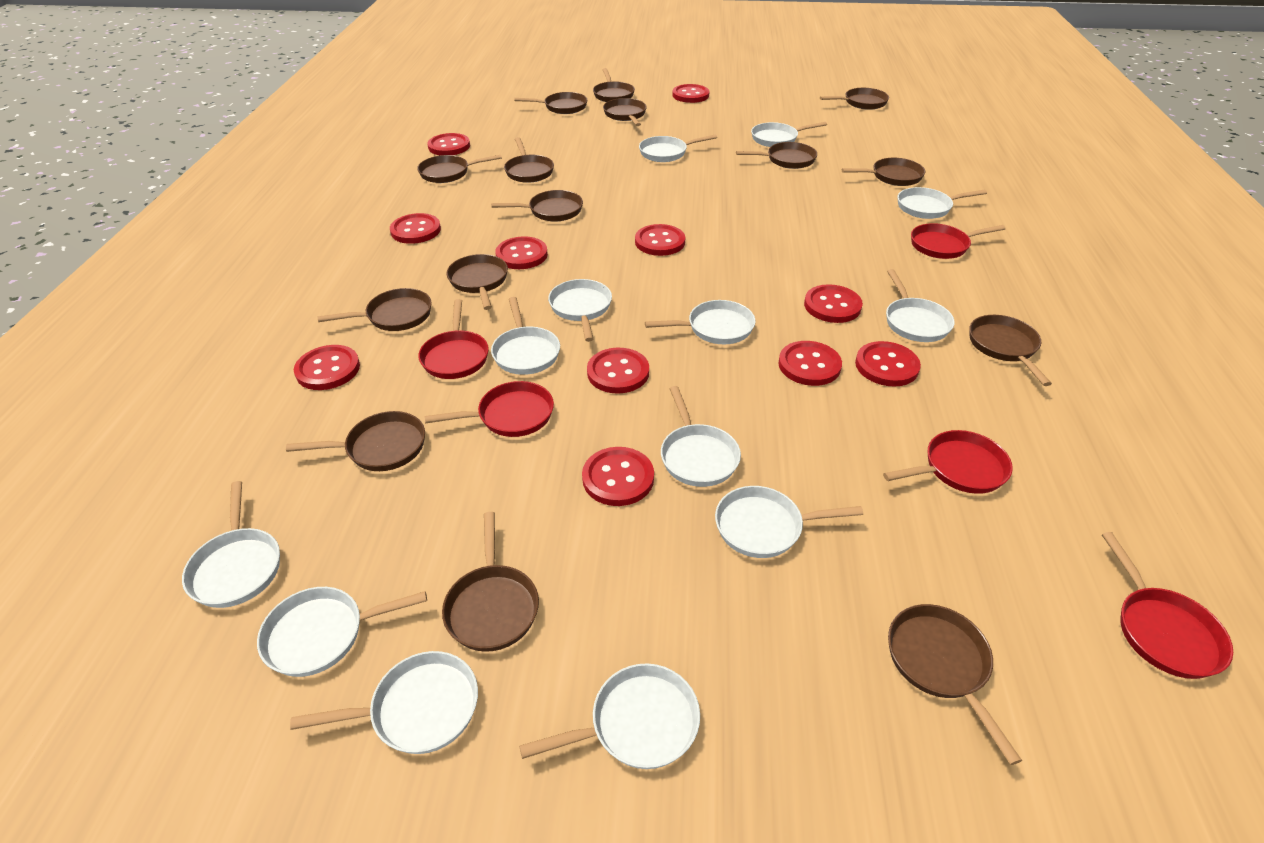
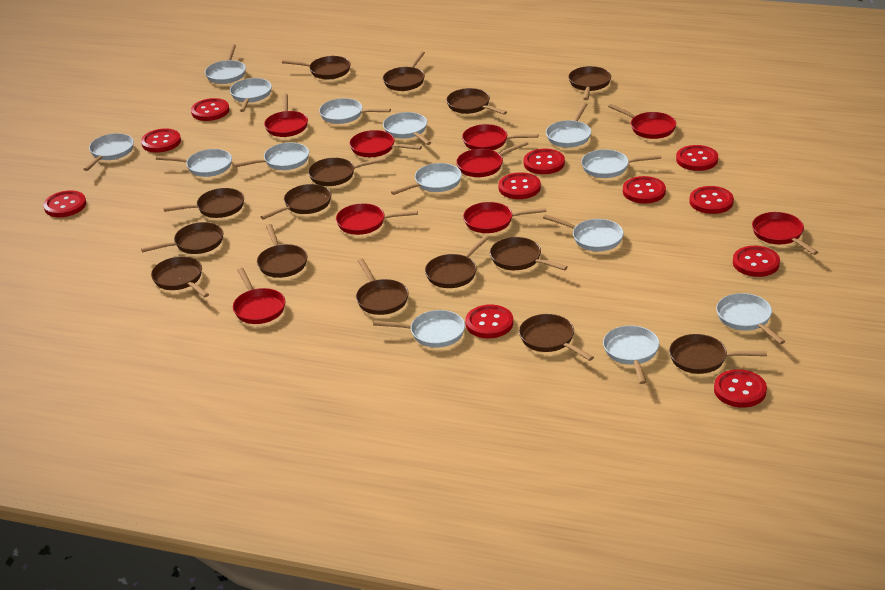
red pan: [418,299,489,379] [424,381,554,437] [883,430,1013,494] [911,223,1006,259] [1102,532,1233,679] = 5 -> [233,268,285,324] [264,94,308,137] [336,204,418,235] [350,130,422,157] [456,141,528,177] [462,124,539,150] [463,202,546,233] [608,104,676,139] [752,212,818,255] = 9
white pan: [182,481,280,608] [257,587,427,677] [290,651,478,754] [491,297,560,375] [519,663,700,769] [548,279,612,342] [639,134,717,162] [645,300,755,344] [661,386,741,487] [715,486,863,558] [751,122,827,147] [886,269,955,342] [898,187,987,219] = 13 -> [83,133,134,171] [156,149,232,177] [205,44,246,84] [230,78,272,112] [234,142,309,170] [319,98,391,124] [373,310,465,348] [383,112,431,145] [391,163,462,195] [543,214,624,251] [546,103,591,148] [581,149,661,178] [603,325,660,384] [716,293,785,344] = 14

